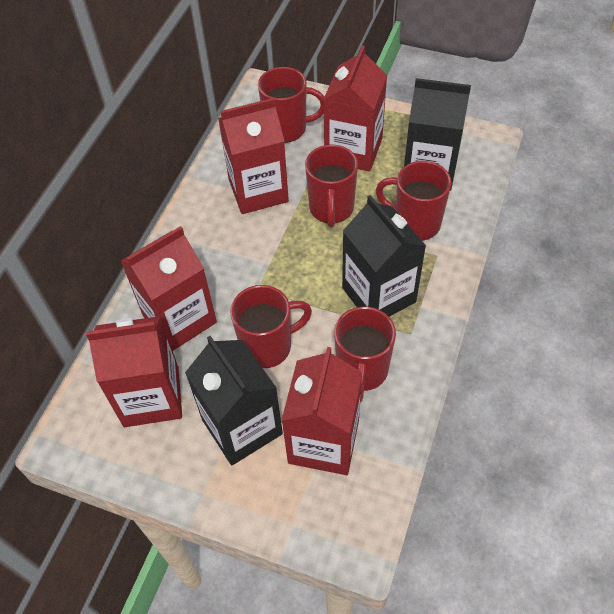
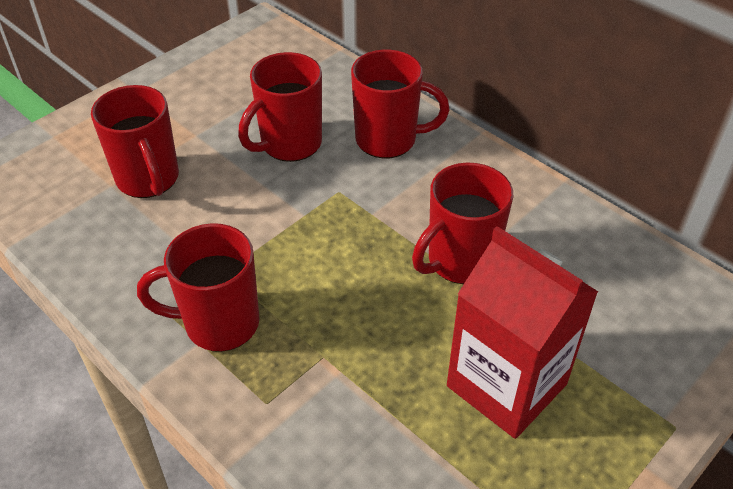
black carton: [185,336,283,465] [342,195,426,317] [404,78,471,191] = 3 -> none = 0
red carton: [86,316,182,427] [121,226,217,351] [218,98,289,214] [281,347,362,475] [323,45,387,172] = 5 -> [447,226,598,439] = 1

